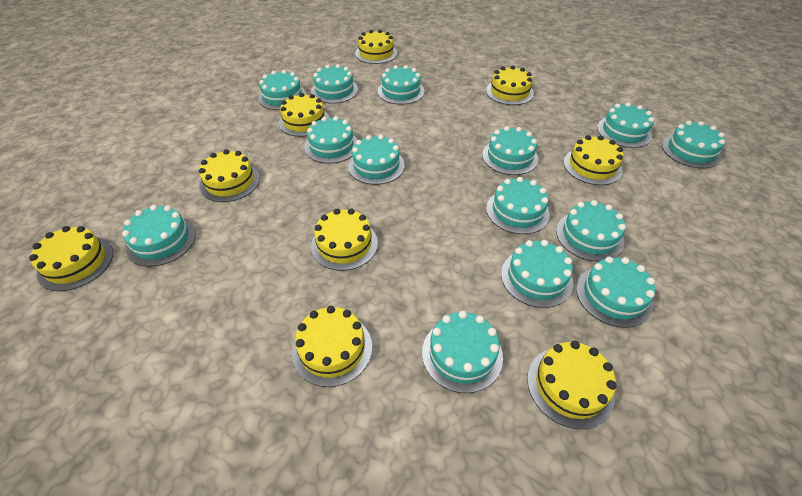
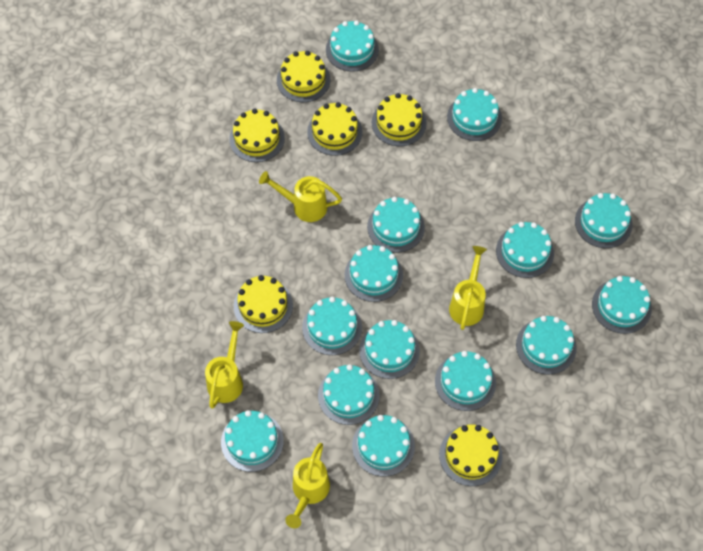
yellow cake: [29,226,113,291] [199,149,260,202] [278,93,330,137] [292,306,372,387] [311,209,378,271] [355,30,397,64] [486,66,534,105] [527,341,617,429] [564,135,623,185] = 9 -> [229,109,285,162] [234,275,293,333] [277,51,331,102] [307,102,362,156] [372,93,427,146] [439,425,502,486] = 6
yellow watering can: none = 0 -> [205,321,244,409] [259,171,342,222] [285,443,330,528] [449,246,487,330] = 4

